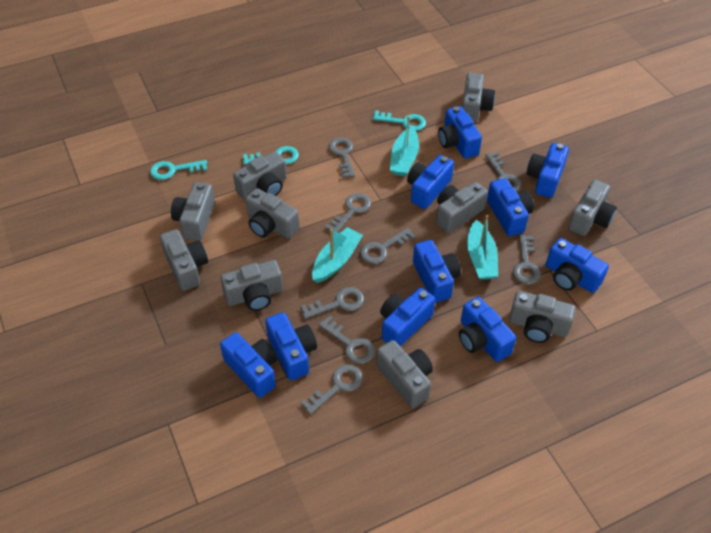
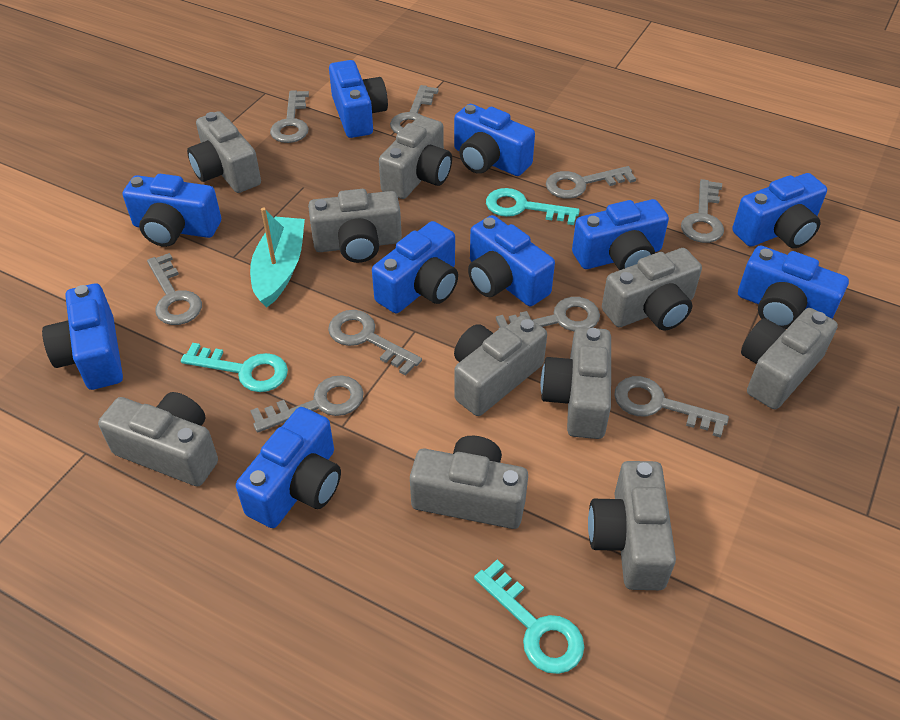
grey key: [300,287,364,319] [300,364,363,414] [319,315,375,364] [325,193,371,233] [329,137,355,178] [360,228,416,264] [485,152,521,191] [513,235,541,284] = 8 -> [147,253,202,325] [250,375,364,432] [270,90,309,143] [328,310,422,376] [390,85,438,134] [496,297,600,331] [546,166,636,199] [614,376,729,438] [681,179,724,243] = 9
turquoise boat: [312,227,363,283] [390,116,419,177] [467,215,498,280] = 3 -> [250,208,305,308] = 1

